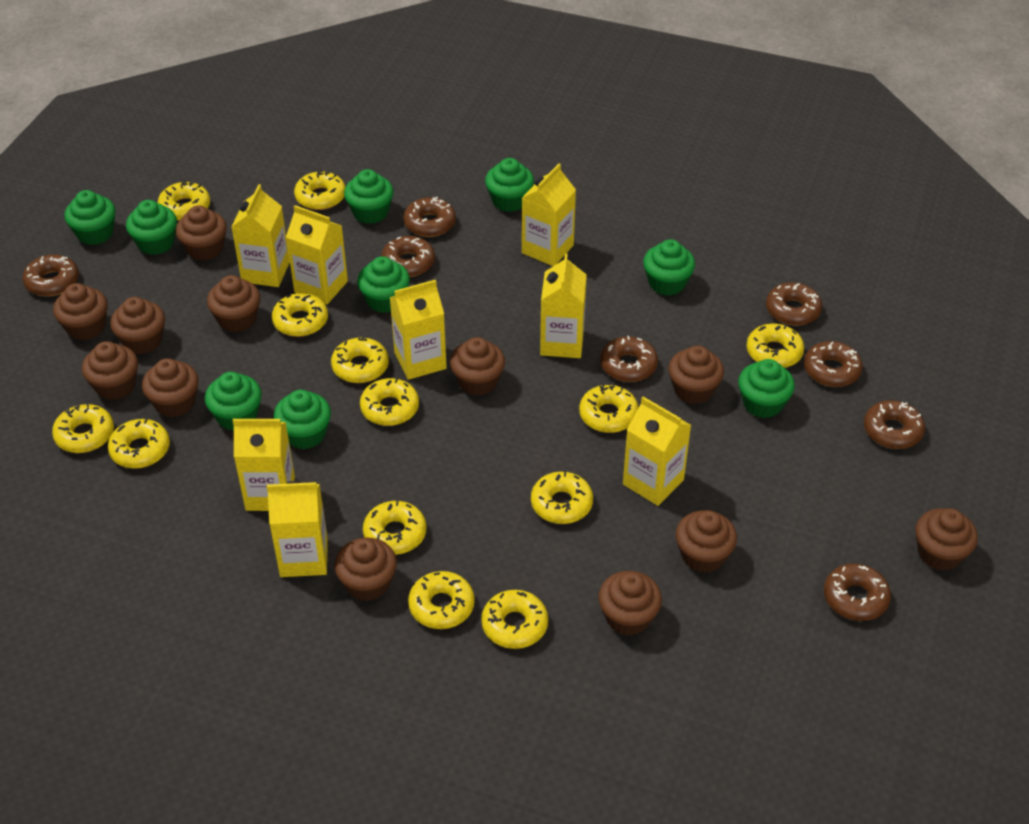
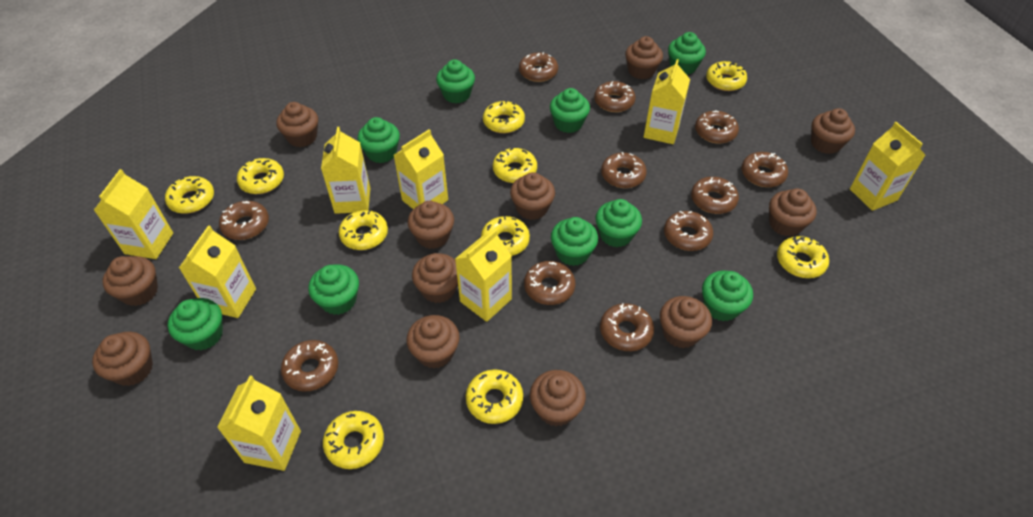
brown donut: [22,254,79,296] [381,236,435,277] [403,197,456,237] [600,336,658,382] [766,282,822,326] [804,341,863,387] [824,563,891,621] [864,400,925,449] = 8 -> [219,201,269,240] [281,340,338,392] [519,52,558,82] [524,261,575,305] [594,81,636,112] [600,303,654,351] [601,152,647,188] [664,211,713,251] [691,177,739,214] [695,110,739,144] [742,152,788,187] = 11
yellow donut: [52,403,114,453] [108,419,170,469] [158,181,210,221] [272,293,328,337] [294,170,345,210] [331,338,389,383] [360,378,419,426] [363,501,426,555] [408,571,475,629] [481,590,548,649] [531,471,593,524] [579,384,639,433] [747,324,804,368] = 13 -> [165,176,214,214] [237,158,284,194] [323,411,384,469] [339,210,388,250] [466,369,523,424] [481,216,530,256] [483,100,525,133] [493,148,537,183] [706,61,747,91] [777,236,829,278] = 10

